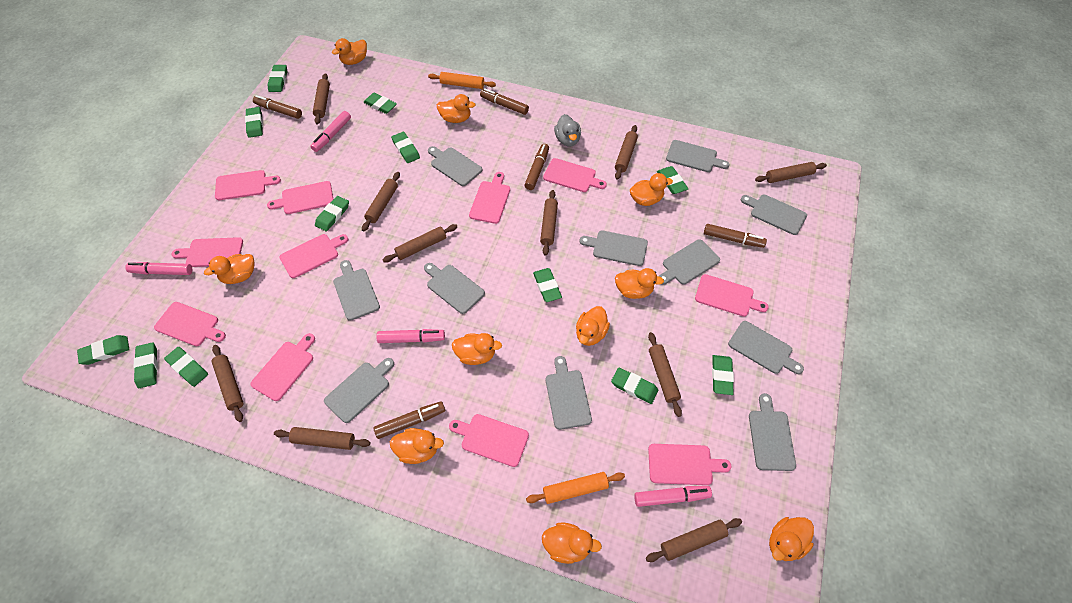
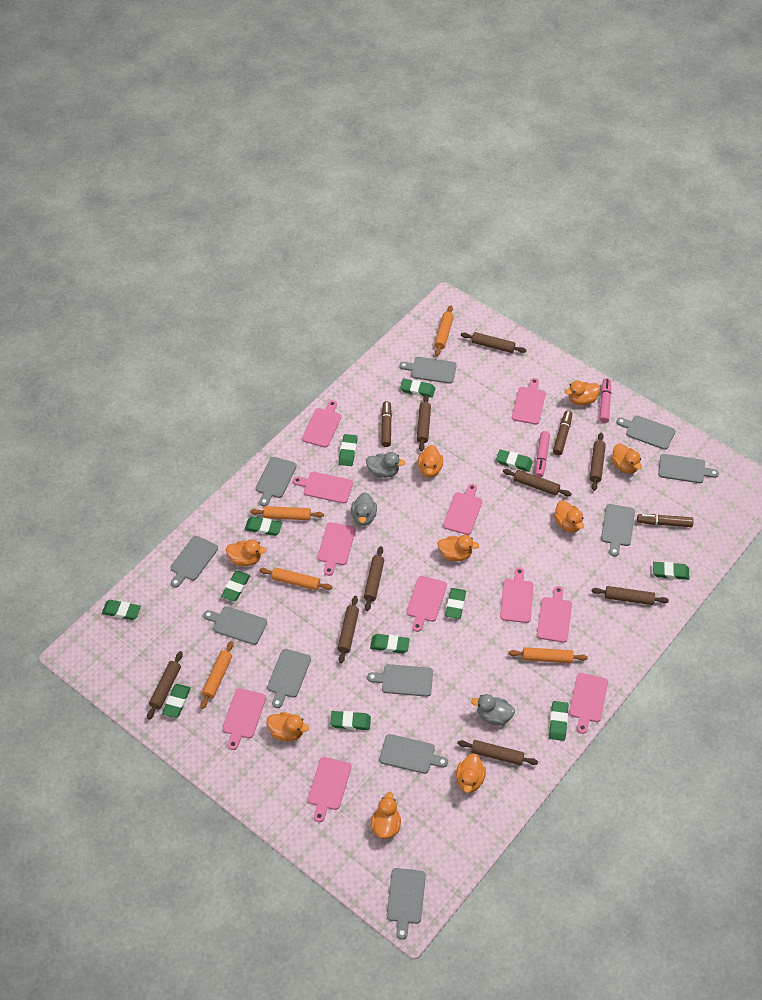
brown marker: [253,95,302,119] [373,401,445,439] [480,88,529,115] [524,144,549,190] [704,224,767,248] = 5 -> [381,401,392,447] [553,410,572,455] [637,514,693,527] = 3
brown rolling pin: [212,345,244,422] [274,427,370,450] [313,73,330,124] [362,172,400,231] [383,224,458,263] [540,190,558,256] [615,125,638,180] [646,518,742,562] [648,332,682,417] [755,162,827,183] = 10 -> [147,651,183,720] [338,596,359,664] [364,546,384,611] [417,395,431,451] [457,740,538,766] [461,332,526,353] [503,469,572,496] [590,433,606,491] [591,586,669,605] = 9
grey duck: [554,114,581,146] = 1 -> [351,492,377,526] [366,452,405,478] [471,694,515,726] = 3
orange duck: [204,254,255,284] [332,38,367,65] [390,428,444,464] [437,94,476,123] [452,333,502,365] [542,522,602,564] [576,306,610,346] [615,268,664,299] [630,173,673,206] [769,517,814,561] = 10 -> [226,539,267,566] [267,712,309,741] [371,792,401,839] [418,445,443,477] [438,535,479,561] [456,753,486,793] [554,501,584,532] [565,381,600,405] [611,443,642,474] = 9
orange rolling pin: [428,72,496,89] [526,472,625,504] = 2 -> [200,641,234,709] [250,506,324,520] [259,567,332,590] [434,305,454,356] [508,647,588,663] = 5
pink marker: [125,262,192,275] [310,111,351,152] [376,329,445,343] [634,486,712,507] = 4 -> [535,431,550,478] [599,378,611,423] = 2

